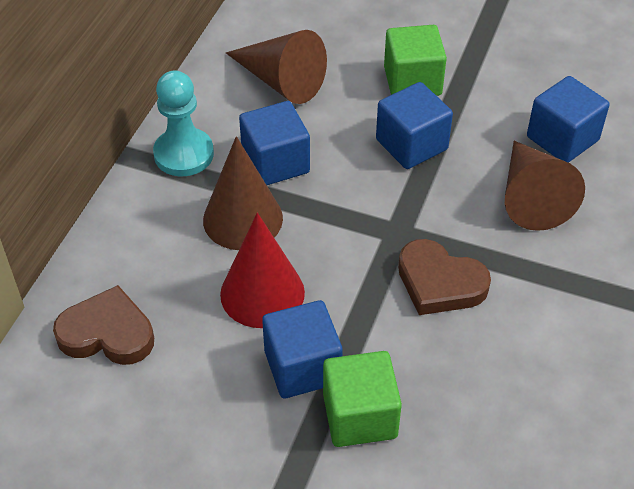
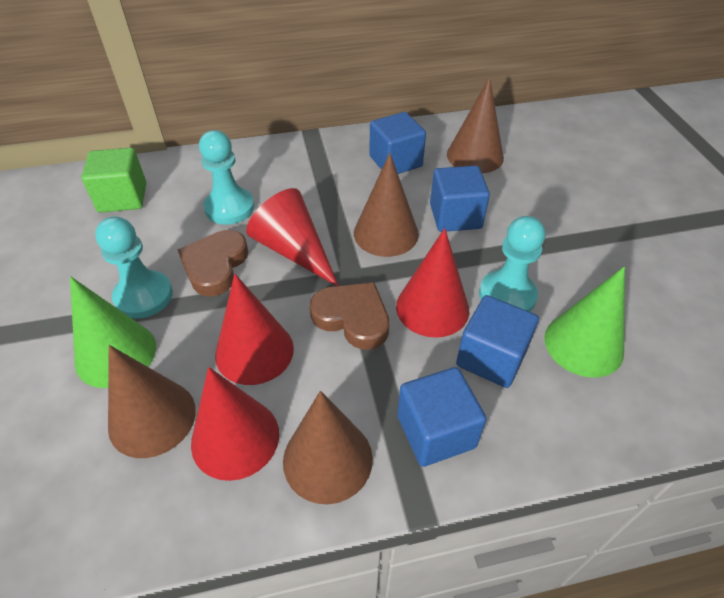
brown cone: [203,136,283,250] [226,30,327,104] [505,141,585,231] = 3 -> [108,345,196,458] [283,391,373,504] [354,153,419,257] [447,77,504,173] = 4
green cone: none = 0 -> [70,276,156,388] [544,266,625,378] = 2
green cube: [323,351,402,447] [384,25,447,96] = 2 -> [81,148,146,213] = 1
red cone: [220,213,305,328] = 1 -> [191,367,279,481] [215,274,294,385] [246,188,338,286] [396,228,469,338] = 4
turquoise pawn: [153,71,214,176] = 1 -> [95,216,173,319] [199,130,254,225] [479,216,546,312] = 3

